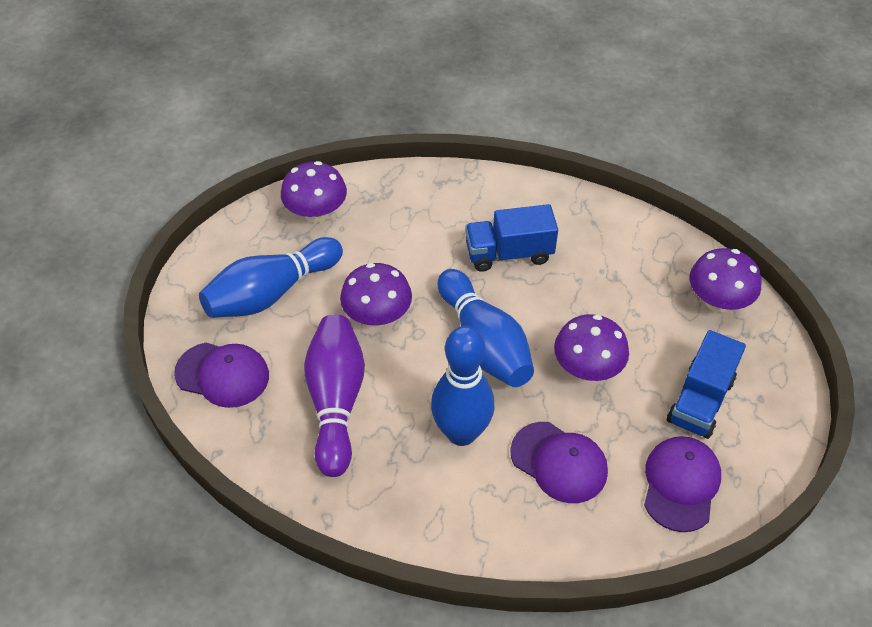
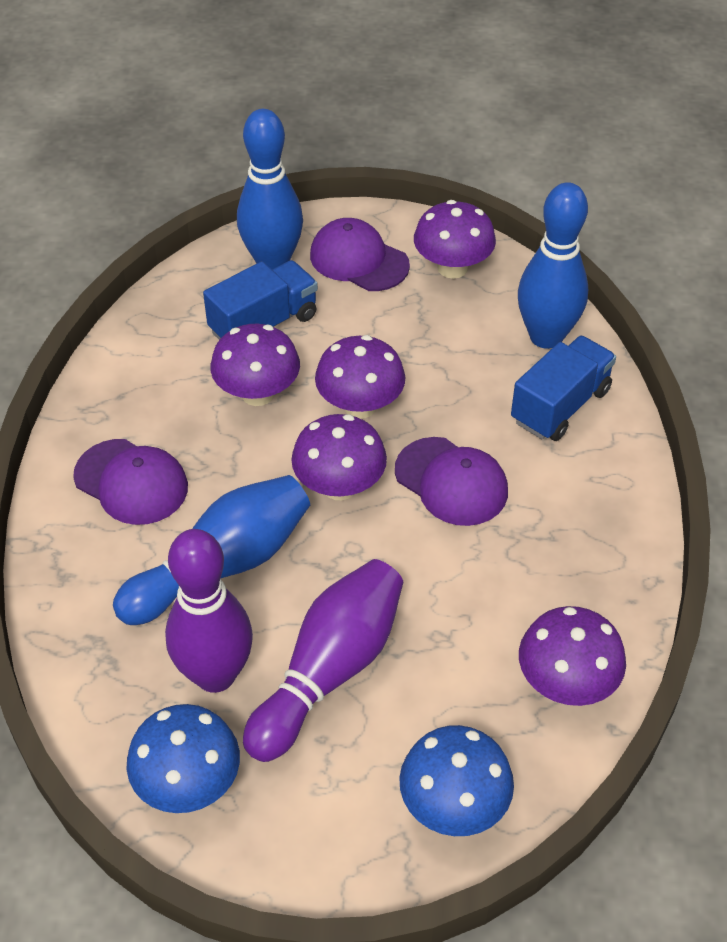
blue mushroom: none = 0 -> [126,704,240,813] [399,725,514,836] = 2
purple bowling pin: [304,314,365,477] = 1 -> [165,529,253,693] [243,559,403,762] = 2
purple mushroom: [281,161,347,223] [340,263,412,328] [554,314,629,381] [690,248,762,312] = 4 -> [211,324,300,406] [291,414,387,500] [315,335,405,419] [414,200,496,279] [519,606,626,706] = 5

